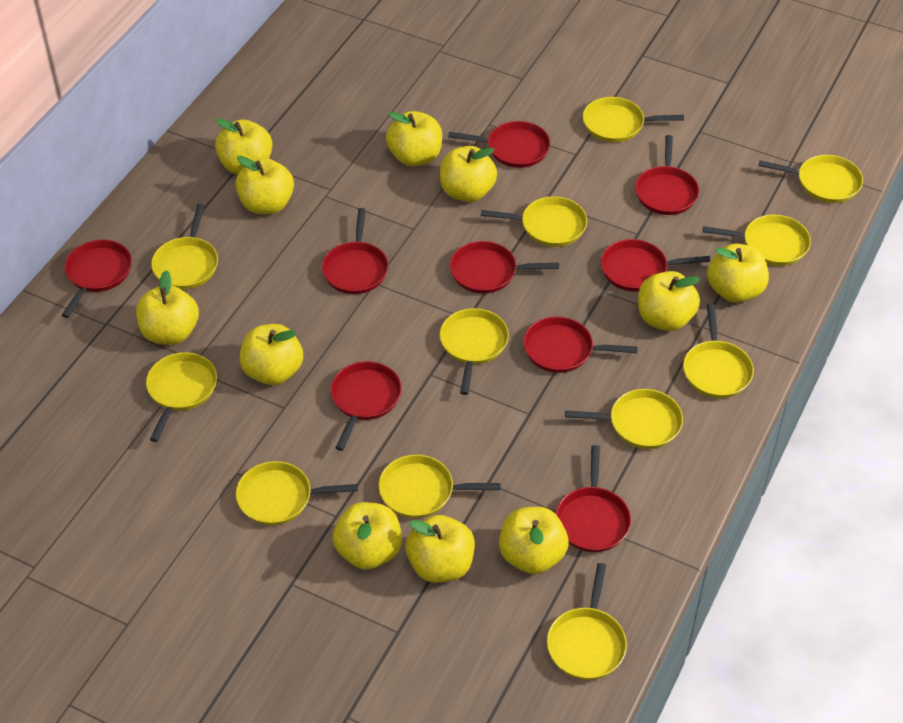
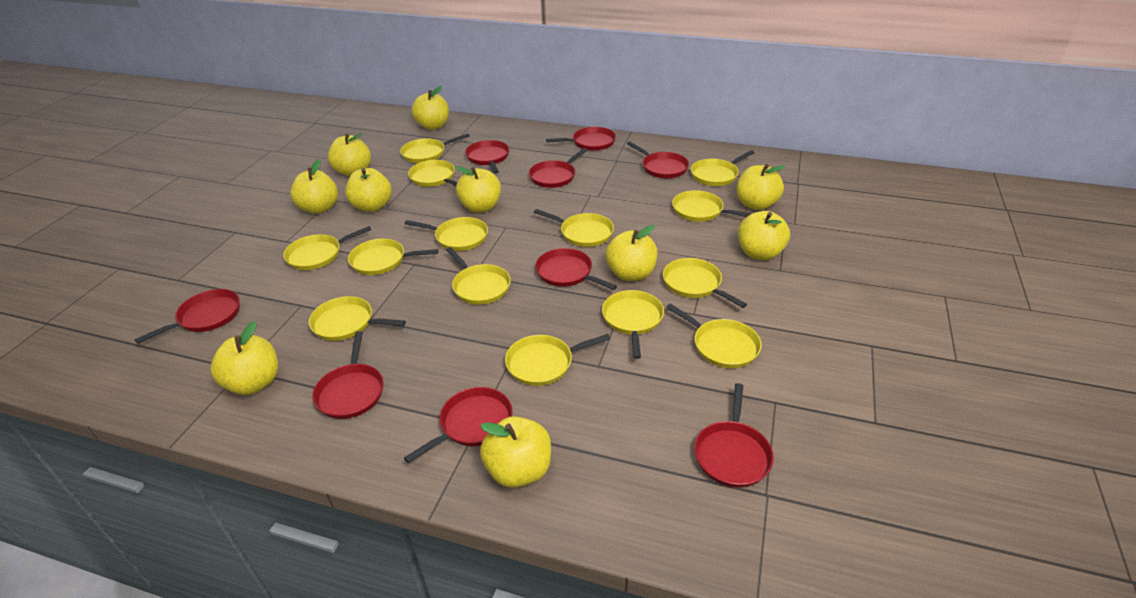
yellow apple: [136,270,199,345] [215,118,273,175] [236,156,294,214] [239,324,303,385] [333,502,402,570] [386,111,442,166] [405,515,475,583] [440,146,497,202] [499,507,569,574] [638,271,700,331] [707,243,769,303] = 11 -> [210,321,278,395] [290,159,338,214] [328,133,371,176] [345,168,392,212] [412,86,449,130] [456,166,501,213] [480,416,551,488] [606,225,658,281] [737,164,786,210] [738,211,790,260] = 10
yellow pan: [146,352,217,442] [151,204,218,289] [236,461,358,525] [379,455,501,518] [440,308,509,395] [481,196,587,247] [547,563,627,680] [565,389,683,449] [583,97,684,142] [683,304,754,398] [703,215,811,266] [759,155,863,203] = 12 -> [283,226,371,270] [309,296,406,341] [348,239,438,275] [400,134,470,163] [405,217,488,251] [408,160,457,187] [446,247,511,305] [505,334,610,386] [534,209,614,247] [602,290,664,359] [663,258,747,308] [666,304,762,368] [672,190,750,222] [691,151,754,186] = 14

